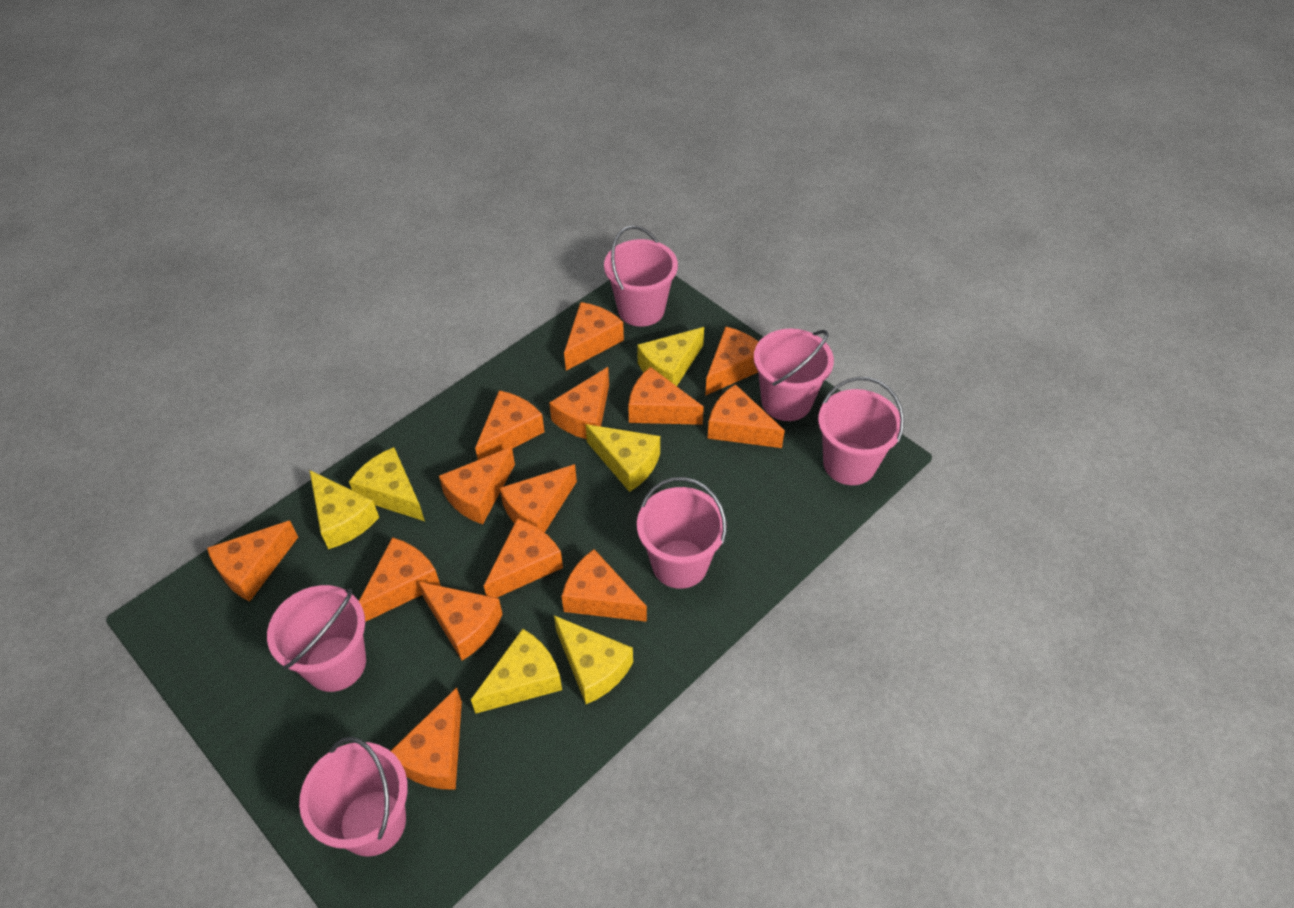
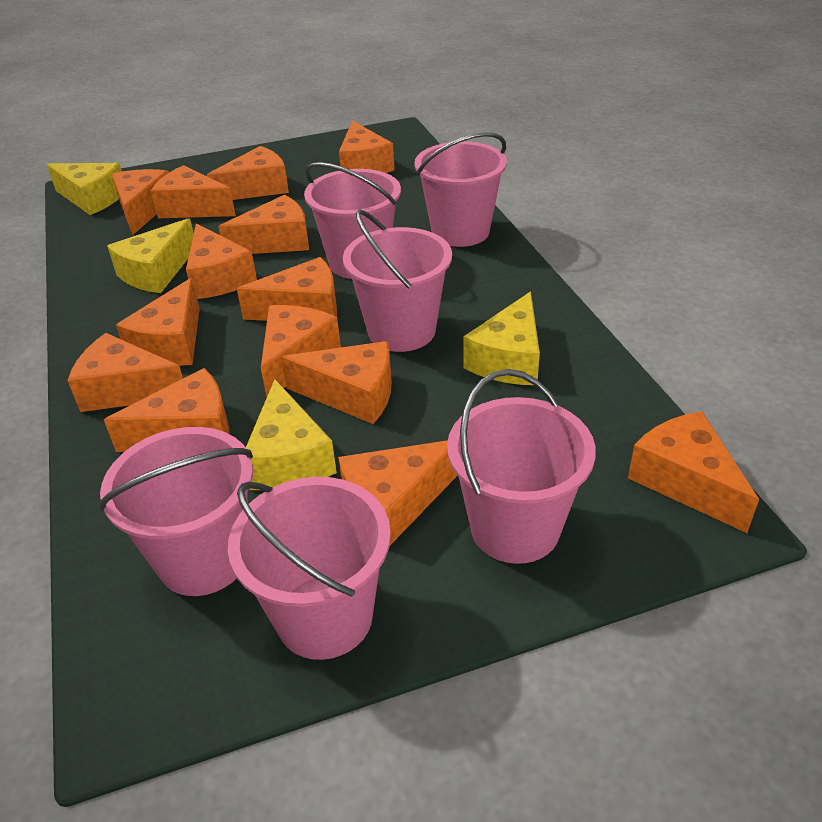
yellow cheese: [310,470,379,549] [349,447,425,521] [471,629,562,714] [554,616,633,704] [585,424,660,492] [637,327,704,386] = 6 -> [46,163,122,215] [107,218,194,293] [246,379,337,490] [463,292,540,385] = 4

